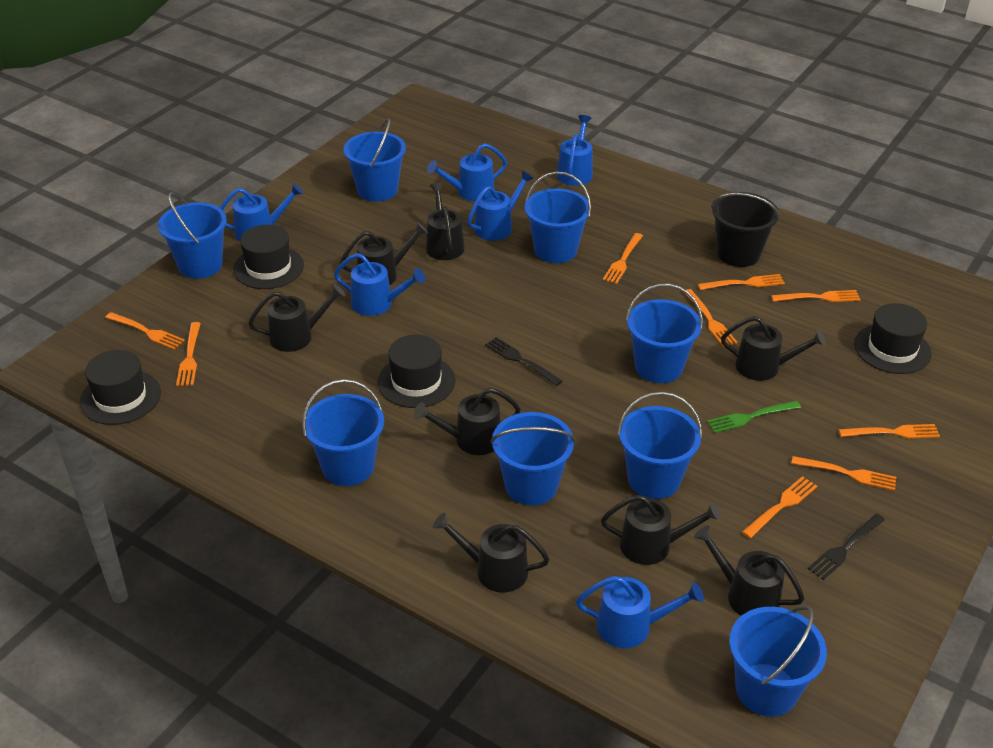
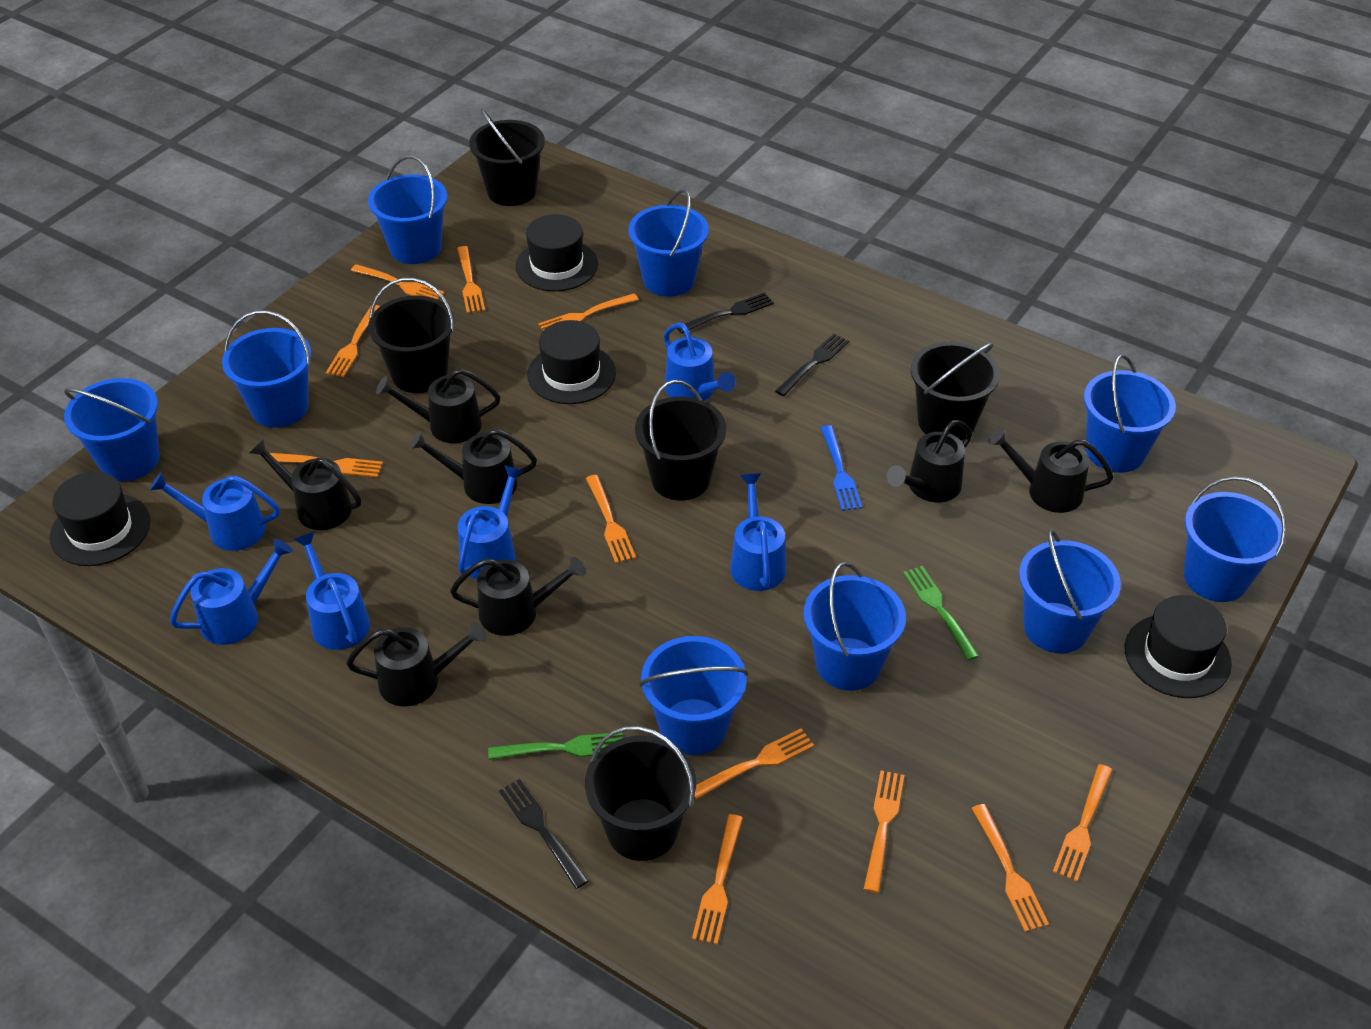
black bucket: [711,192,780,267] = 1 -> [368,278,454,393] [469,109,545,206] [585,726,696,861] [635,380,726,500] [911,342,1000,440] = 5
black fork: [485,337,563,386] [808,513,885,580] = 2 -> [499,779,589,889] [677,293,774,334] [775,333,849,396] = 3
black watering can: [248,284,345,352] [340,222,428,285] [414,388,521,455] [426,183,465,260] [433,512,549,593] [601,495,721,565] [694,525,805,616] [721,316,826,381] = 8 -> [249,439,361,530] [346,622,487,706] [376,369,500,443] [409,429,537,504] [450,557,586,636] [887,420,972,503] [988,428,1114,513] = 7
blue bucket: [158,192,227,279] [302,379,384,486] [343,118,406,202] [490,412,576,505] [525,172,591,263] [617,392,702,499] [626,284,703,383] [729,605,827,717] = 8 -> [64,378,160,481] [222,310,311,428] [368,155,447,264] [628,189,709,297] [639,636,748,755] [804,562,906,691] [1019,529,1121,653] [1084,354,1176,473] [1184,476,1287,602] = 9
blue fork: none = 0 -> [821,425,862,511] = 1
green fork: [707,401,801,433] = 1 -> [488,732,623,760] [903,566,979,661] = 2
orange fork: [105,312,185,350] [176,322,201,386] [603,233,643,284] [685,289,738,347] [698,274,785,290] [742,476,817,539] [771,290,861,302] [791,456,896,491] [839,424,940,439] = 9 -> [270,453,383,477] [326,305,380,377] [351,264,444,300] [457,246,485,313] [538,294,639,331] [586,475,636,563] [692,814,743,944] [694,729,814,800] [864,770,904,893] [972,804,1049,932] [1053,764,1112,882] = 11

